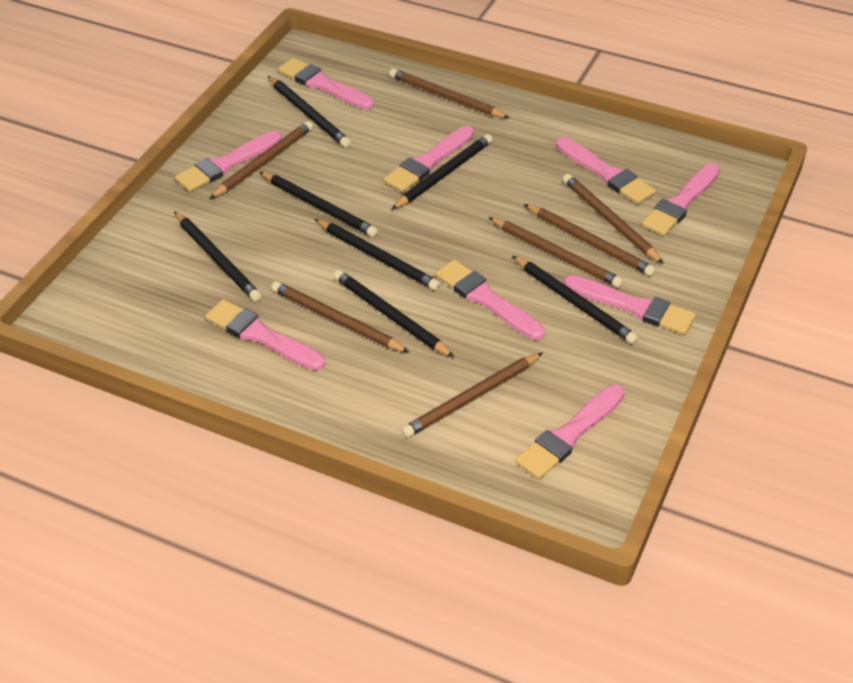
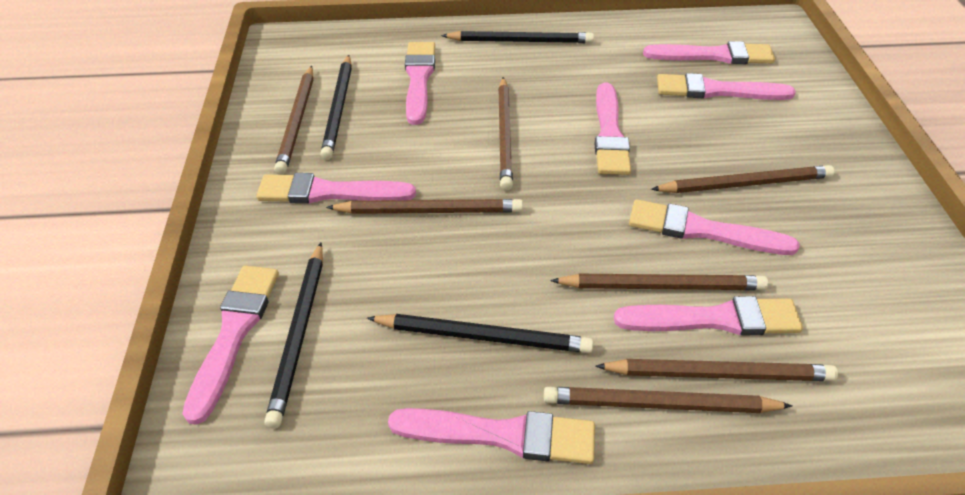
black pencil: [174,211,262,301] [259,171,378,237] [268,76,351,147] [314,219,440,290] [333,270,454,357] [391,134,493,210] [512,256,638,344] = 7 -> [265,243,323,429] [320,55,352,160] [367,314,594,353] [441,31,594,43] = 4

